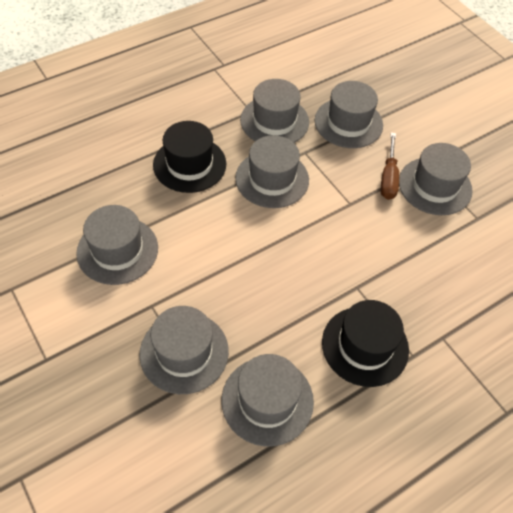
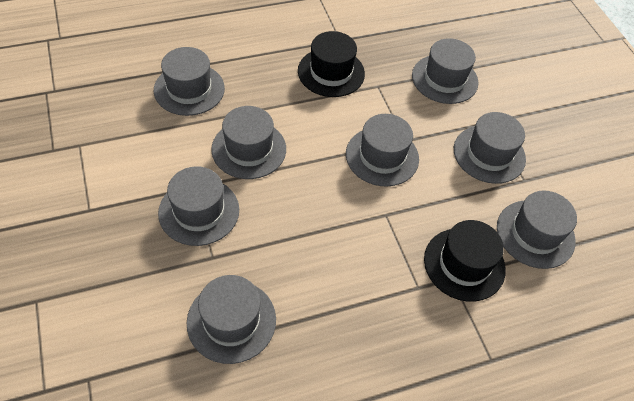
brown screwdriver: [381,133,399,200] = 1 -> none = 0
grey hat: [76,205,158,285] [139,306,229,394] [222,354,314,447] [235,135,309,208] [240,79,309,143] [315,81,383,148] [399,143,473,215] = 7 -> [154,47,225,116] [158,166,239,246] [187,275,276,364] [211,106,286,179] [346,114,419,187] [412,38,479,104] [454,112,526,184] [497,190,577,269] = 8

